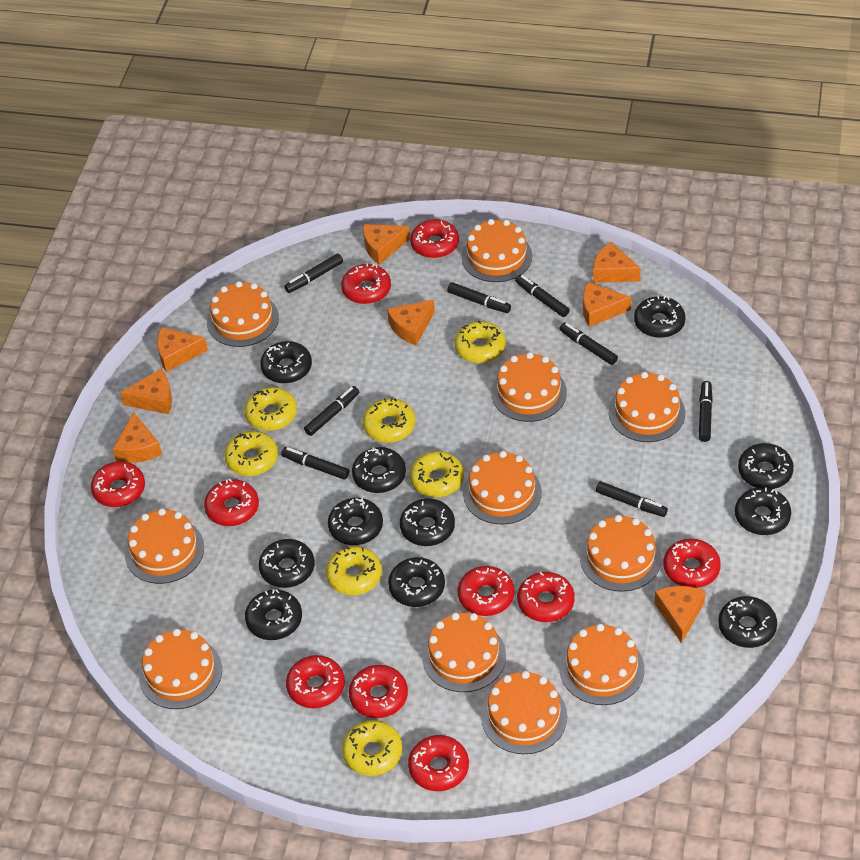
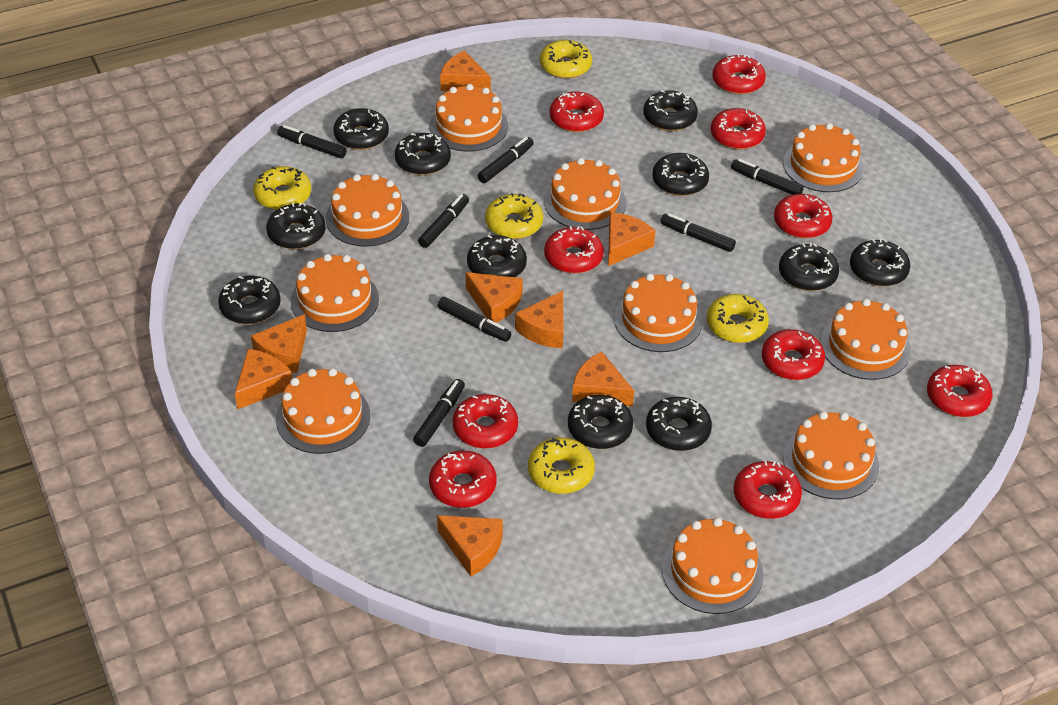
black marker: [281,447,349,480] [284,254,343,293] [304,386,359,436] [447,282,511,313] [515,275,570,317] [559,323,618,365] [596,481,668,517] [699,381,713,442] = 8 -> [277,125,347,158] [413,379,465,447] [418,194,469,248] [438,297,511,342] [478,137,534,183] [660,213,736,252] [731,159,804,195] = 7
orange cake: [125,508,204,584] [139,629,222,709] [207,281,279,347] [422,613,506,692] [461,219,532,282] [463,451,542,524] [481,671,567,754] [491,352,567,422] [560,624,644,705] [580,515,661,592] [609,372,685,442] = 11 -> [276,368,370,454] [291,254,379,332] [326,174,409,247] [430,84,508,152] [544,158,626,230] [614,273,703,352] [662,518,763,614] [783,123,864,192] [783,411,879,499] [821,299,911,380] = 10
yellow donut: [224,431,278,476] [244,387,297,431] [326,546,382,595] [342,720,402,776] [362,398,416,443] [410,451,464,497] [454,321,506,363] = 7 -> [253,166,311,210] [485,193,543,239] [528,437,595,494] [540,40,592,79] [707,294,769,343] = 5

